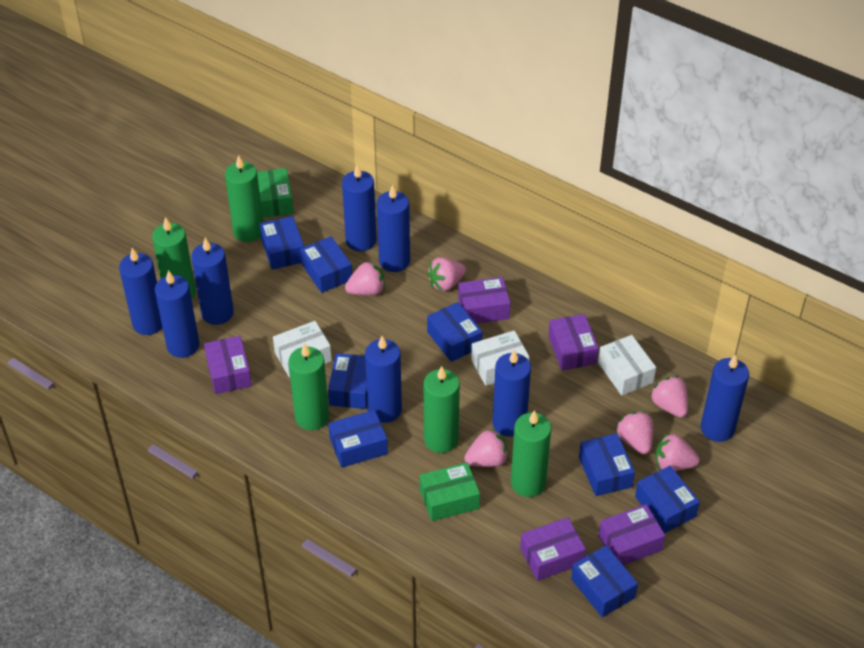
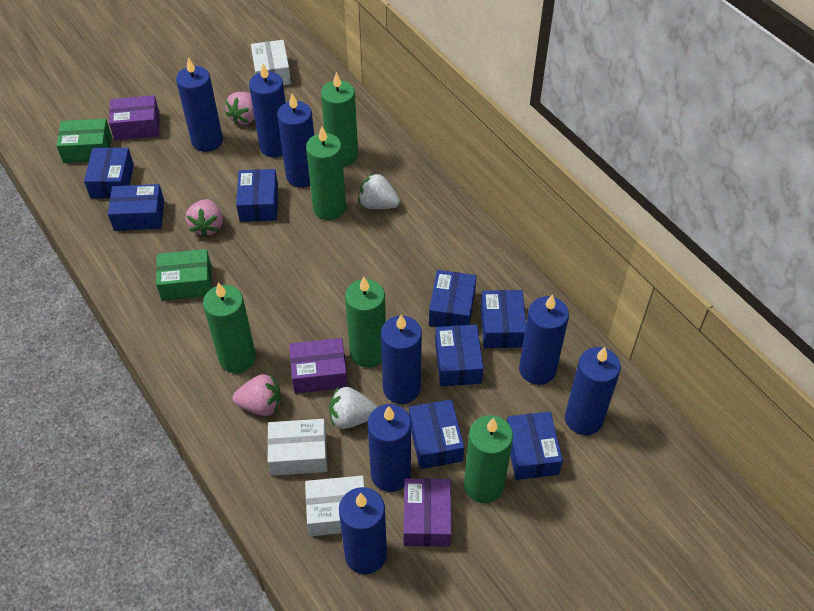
pink strawberry: [345,261,385,295] [427,257,466,291] [464,429,508,467] [616,411,653,454] [650,376,688,418] [655,433,700,471] = 6 -> [186,199,223,238] [225,92,255,125] [233,374,281,416] = 3
purple box: [204,336,252,394] [458,277,510,324] [520,517,586,581] [548,314,599,371] [598,504,665,565] = 5 -> [109,95,160,140] [289,338,348,394] [403,478,451,547] = 3
white strawberry: none = 0 -> [329,387,377,429] [358,173,400,209] = 2

